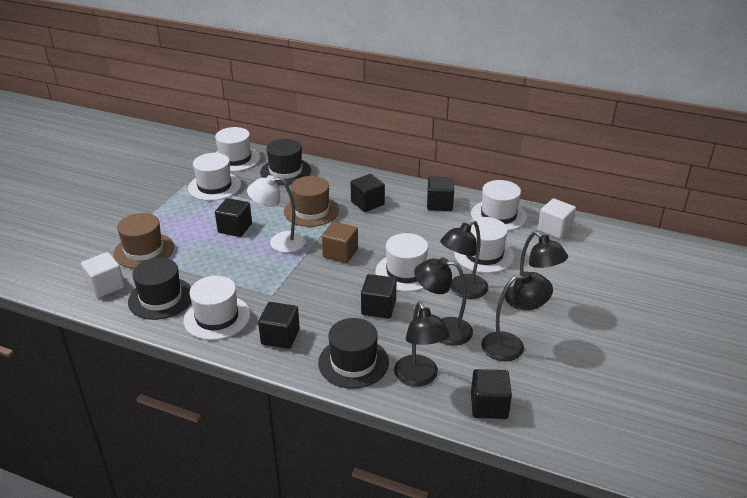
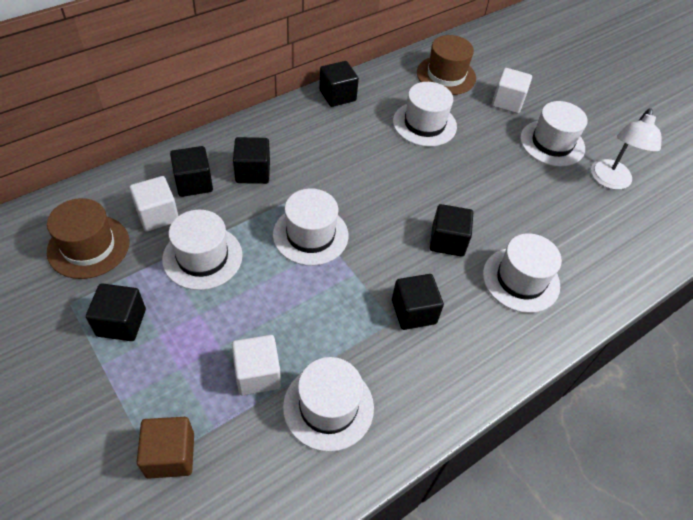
black hat: [128,258,191,320] [260,139,311,185] [318,318,389,388] = 3 -> none = 0
black lamp: [394,302,450,387] [414,258,473,346] [440,220,489,299] [481,271,553,361] [505,231,568,310] = 5 -> none = 0
white cube: [81,252,125,298] [538,198,576,239] = 2 -> [129,176,178,232] [232,335,281,395] [492,68,532,114] = 3

